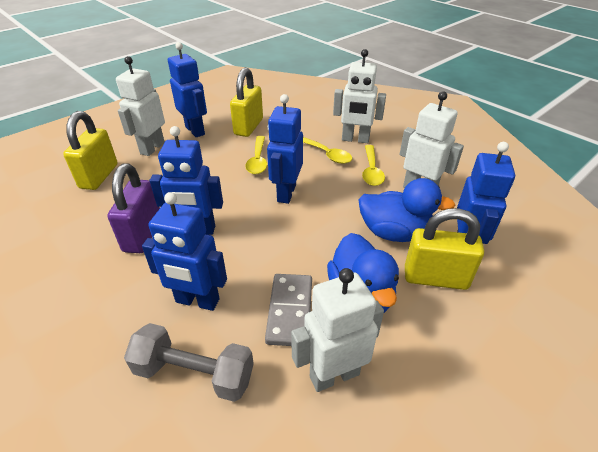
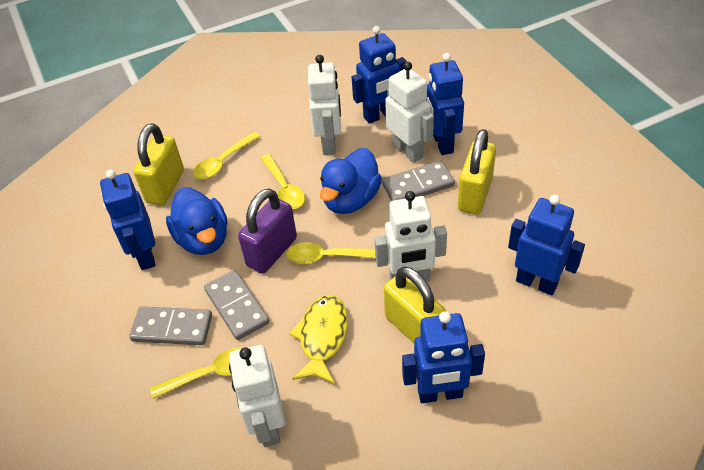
grey domino: [265,274,312,346] = 1 -> [129,306,212,345] [204,270,269,340] [382,160,455,201] = 3
grey dumbbell: [124,323,254,402] = 1 -> none = 0
yellow fish: none = 0 -> [289,295,348,384] = 1
yellow spoon: [245,136,267,175] [303,137,352,164] [362,145,385,186] = 3 -> [150,347,242,399] [193,132,260,179] [261,154,305,209] [286,242,375,264] = 4

